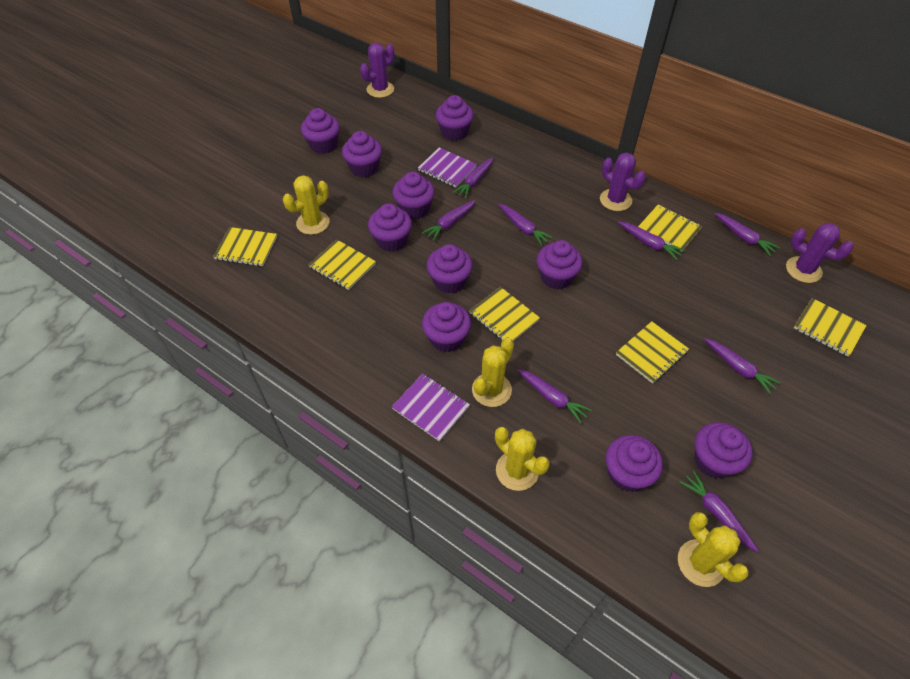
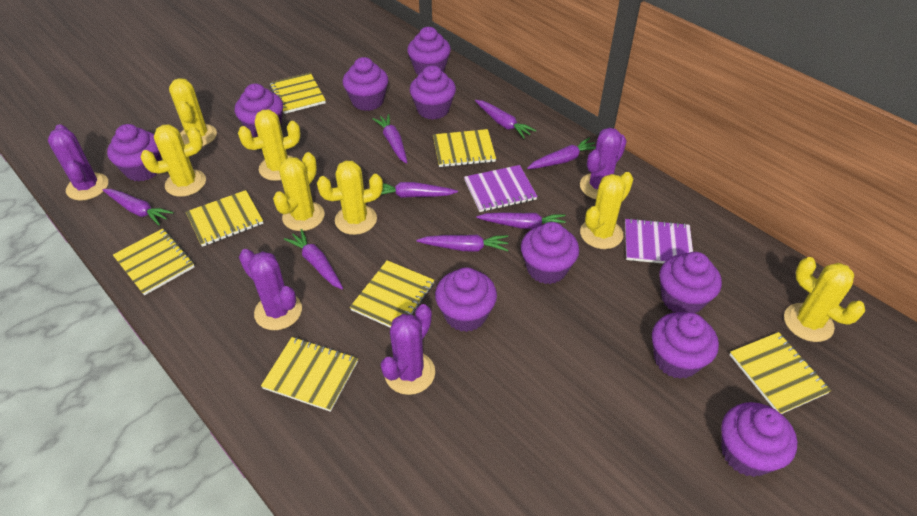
purple cactus: [360,43,394,98] [600,152,646,211] [786,223,853,283] = 3 -> [48,124,108,200] [239,249,302,330] [380,304,435,395] [580,128,627,199] = 4
yellow cactus: [283,175,330,235] [472,338,514,407] [495,427,550,491] [678,512,749,587] = 4 -> [141,124,206,197] [169,78,217,146] [238,110,301,181] [273,152,325,231] [317,160,383,235] [580,172,633,249] [784,257,865,342] = 7
yellow notebook: [213,227,277,267] [309,239,376,290] [469,287,540,341] [616,321,689,384] [638,205,702,252] [794,298,867,357] = 6 -> [113,228,195,295] [186,190,263,247] [261,337,358,412] [270,73,326,114] [350,260,434,328] [433,129,496,167] [730,332,831,414] = 7

